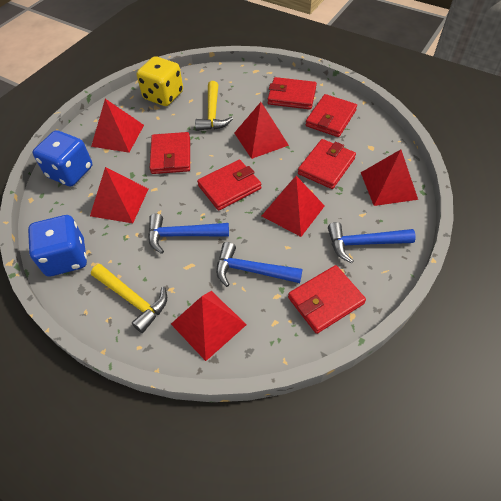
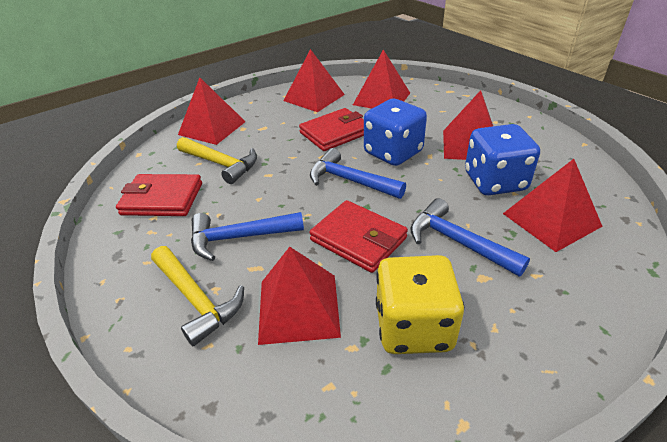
red wallet: [150,132,190,174] [197,160,262,211] [268,77,317,109] [288,265,366,334] [298,139,356,189] [306,94,357,137] = 6 -> [116,174,202,216] [299,108,364,151] [309,200,408,273] = 3

